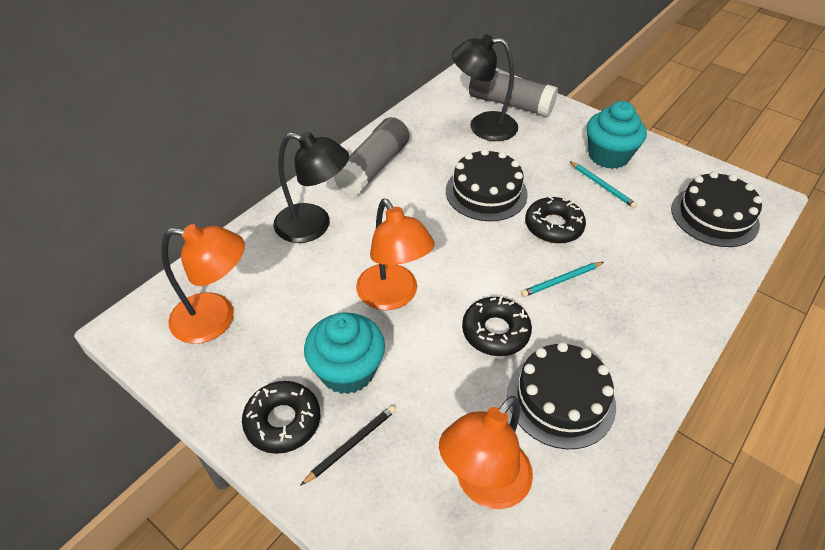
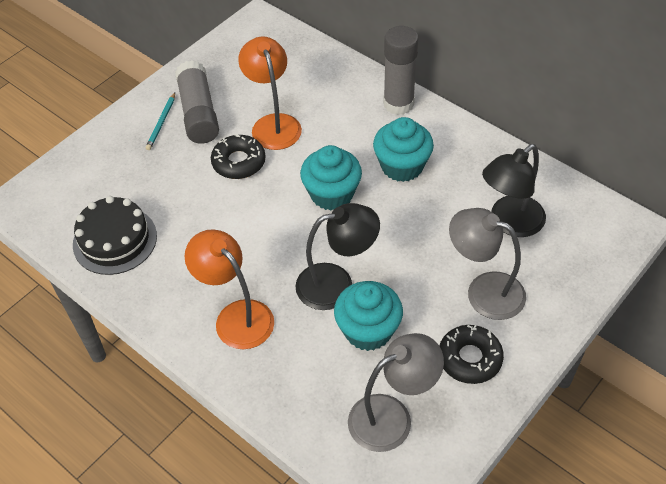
black cake: [446,149,528,221] [507,342,616,449] [671,171,762,247] = 3 -> [73,196,157,275] = 1
black donut: [242,381,320,454] [462,296,532,356] [525,196,586,244] = 3 -> [211,133,266,179] [440,325,504,384] = 2
black pencil: [300,405,396,486] = 1 -> none = 0
grey lamp: none = 0 -> [348,333,444,452] [449,208,526,320] = 2
orange lamp: [161,224,245,344] [356,199,435,310] [439,396,533,509] = 3 -> [184,229,274,349] [238,36,302,150] = 2
turquoise cupcake: [304,312,385,394] [587,101,647,169] = 2 -> [300,145,362,210] [334,281,403,351] [373,117,434,182] = 3
turquoise pencil: [521,262,604,297] [570,161,637,208] = 2 -> [146,92,175,150] = 1

